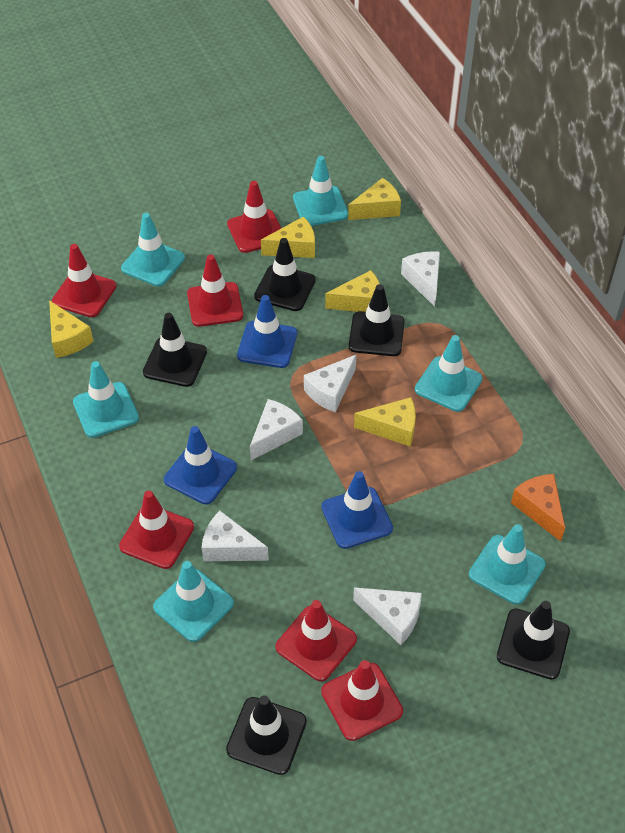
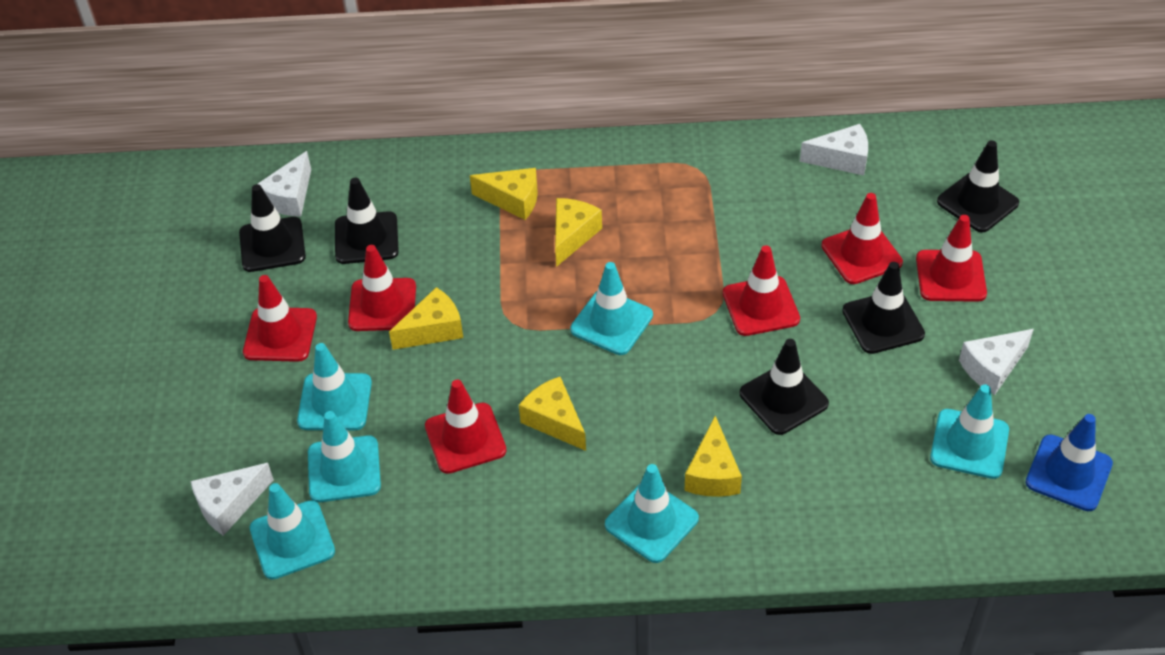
blue traffic cone: [164,426,237,505] [237,295,297,368] [321,471,393,549] = 3 -> [1025,414,1113,511] = 1
orange cheese: [511,474,565,541] = 1 -> none = 0
white cheese: [202,511,269,561] [250,399,303,460] [304,355,356,412] [353,587,422,645] [401,251,440,307] = 5 -> [190,463,274,536] [258,151,311,217] [800,124,868,175] [959,329,1034,395] = 4

